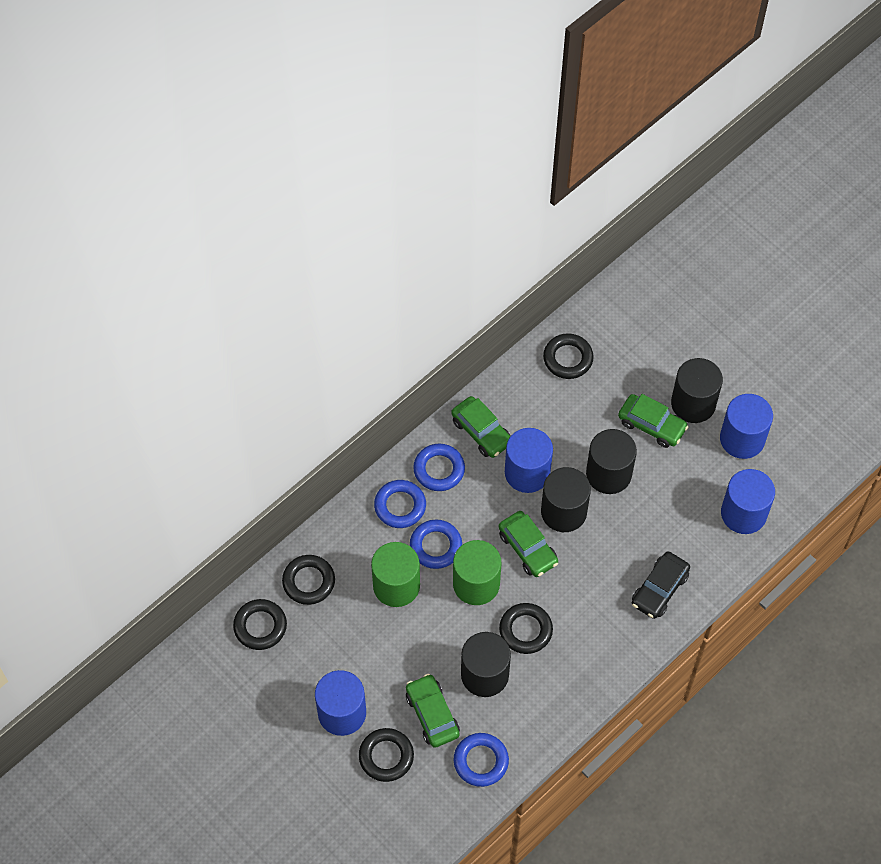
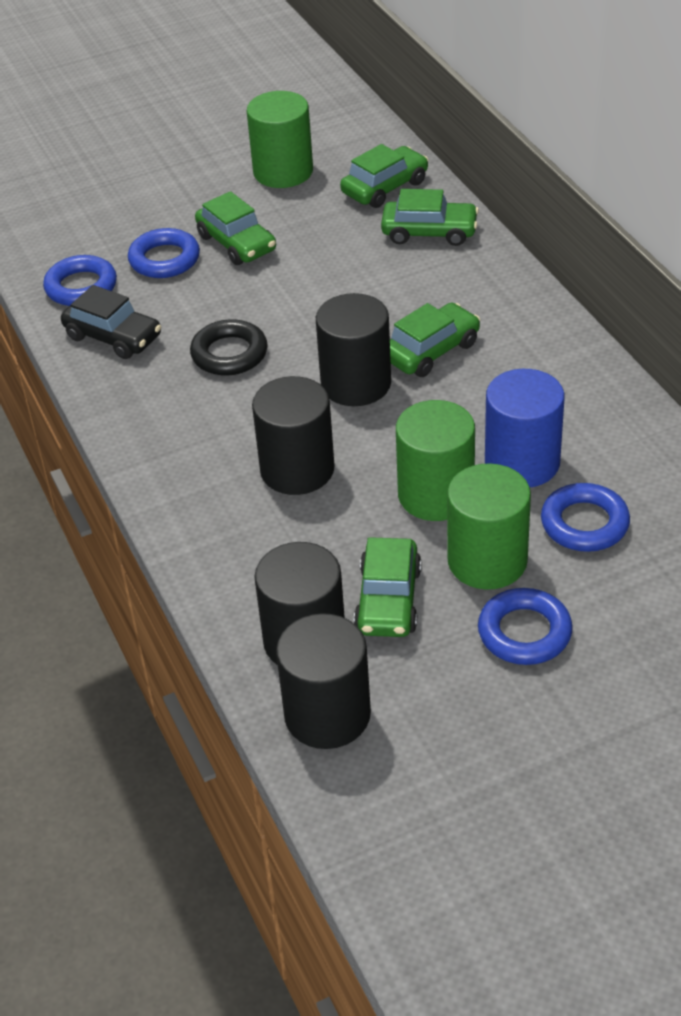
black ring: [233,599,287,650] [282,555,335,605] [359,728,414,782] [499,603,553,654] [543,333,594,379] = 5 -> [190,319,268,376] = 1
blue cylinder: [315,670,366,736] [505,428,553,493] [720,394,773,459] [721,469,775,534] = 4 -> [485,369,565,487] = 1
green car: [406,674,460,748] [451,396,511,458] [499,511,558,577] [618,394,689,448] = 4 -> [195,191,276,265] [340,144,428,208] [354,537,422,637] [381,189,479,246] [390,303,480,377] = 5
green cylinder: [371,542,420,607] [453,540,501,605] = 2 -> [247,91,313,188] [396,400,475,521] [447,463,531,590] = 3

